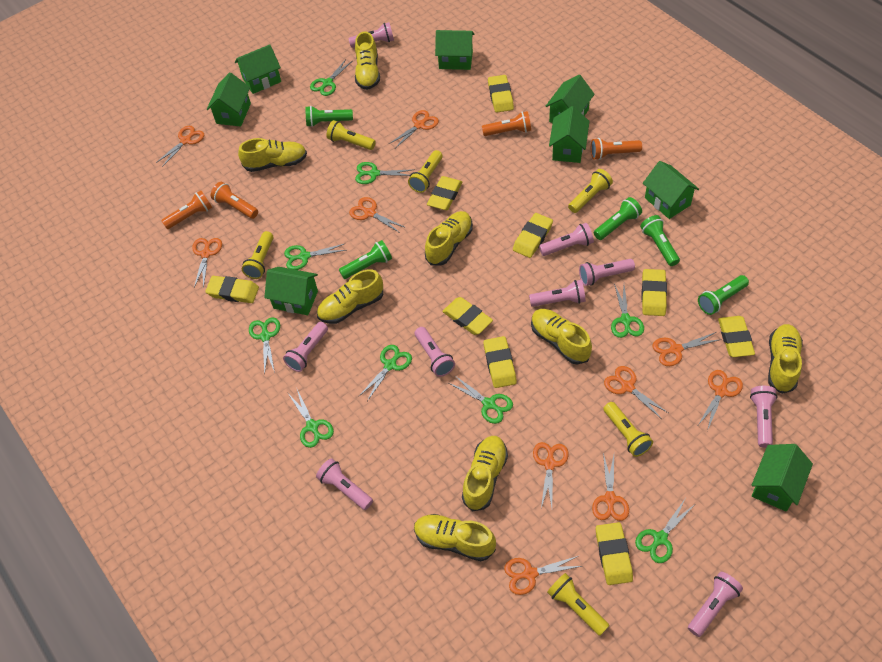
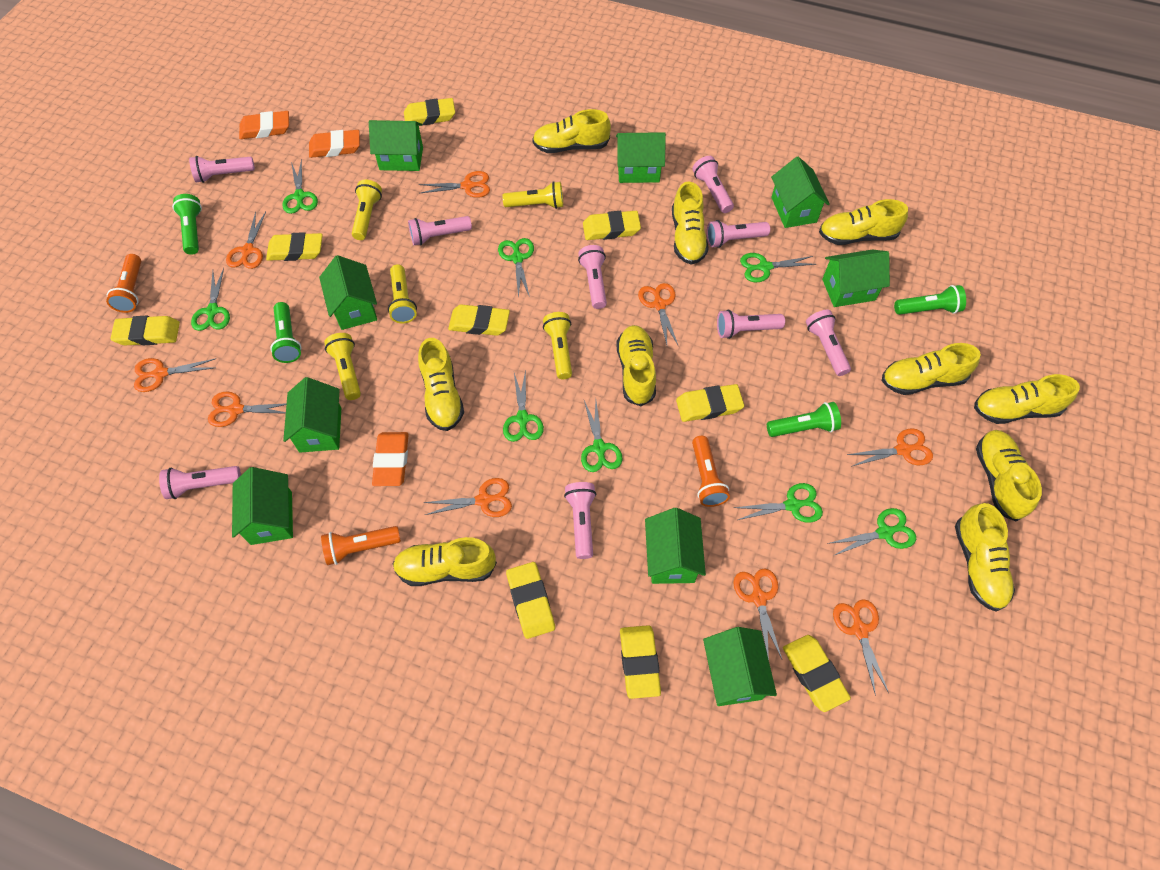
green flashlight: [305,106,353,127] [339,240,392,279] [594,197,642,240] [640,215,680,266] [698,275,749,315] = 5 -> [172,194,202,255] [270,302,301,363] [767,402,841,437] [894,285,966,315] = 4
green house: [207,72,251,126] [235,44,281,94] [264,267,318,315] [435,30,474,70] [546,75,595,123] [549,106,590,163] [643,161,699,219] [752,444,813,511] = 8 -> [232,467,293,545] [283,377,341,453] [319,255,377,330] [369,120,423,171] [616,132,666,183] [645,508,706,584] [703,627,777,706] [771,156,830,228] [822,249,890,307] = 9
green scissors: [249,317,280,375] [284,243,346,270] [289,389,334,448] [310,59,352,96] [355,162,415,184] [359,345,412,401] [449,375,513,424] [611,283,644,338] [635,499,694,563] = 9 -> [191,268,230,331] [282,159,318,214] [498,238,534,299] [503,369,544,442] [581,400,623,472] [734,483,823,523] [740,253,817,282] [827,508,916,556] = 8
orange eraser: none = 0 -> [239,111,289,139] [309,130,360,158] [372,432,409,486] = 3
orange flashlight: [161,191,212,229] [211,182,258,219] [482,111,531,136] [591,138,642,160] = 4 -> [106,254,141,313] [321,526,401,565] [692,436,730,507] = 3
orange scissors: [156,126,204,167] [193,238,222,288] [349,197,406,233] [389,110,439,148] [504,555,582,595] [533,442,569,508] [592,453,629,521] [604,366,668,419] [652,332,722,366] [698,370,743,431] = 10 -> [134,358,216,392] [208,392,287,427] [226,212,266,269] [419,171,490,198] [423,478,512,517] [638,283,679,347] [733,568,782,660] [833,599,889,696] [847,428,933,466] = 9
yellow flashlight: [242,231,273,279] [326,120,376,150] [408,150,443,193] [547,573,609,636] [568,169,613,213] [603,402,653,457] = 6 -> [324,333,361,400] [352,180,382,240] [388,264,417,324] [502,181,563,209] [543,312,572,379] = 5
yellow shoe: [238,138,307,172] [317,269,383,324] [355,31,380,90] [414,514,496,561] [425,211,473,266] [462,436,508,512] [531,309,592,365] [768,324,803,394] = 8 -> [393,537,497,586] [418,338,464,431] [532,109,611,153] [616,325,656,406] [672,182,709,265] [819,199,908,245] [882,343,981,395] [955,503,1015,612] [974,374,1080,424] [976,430,1042,522] = 10

